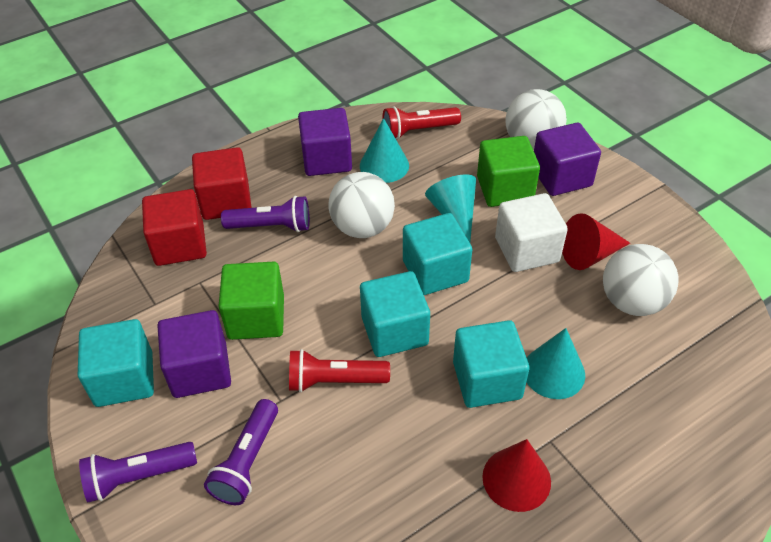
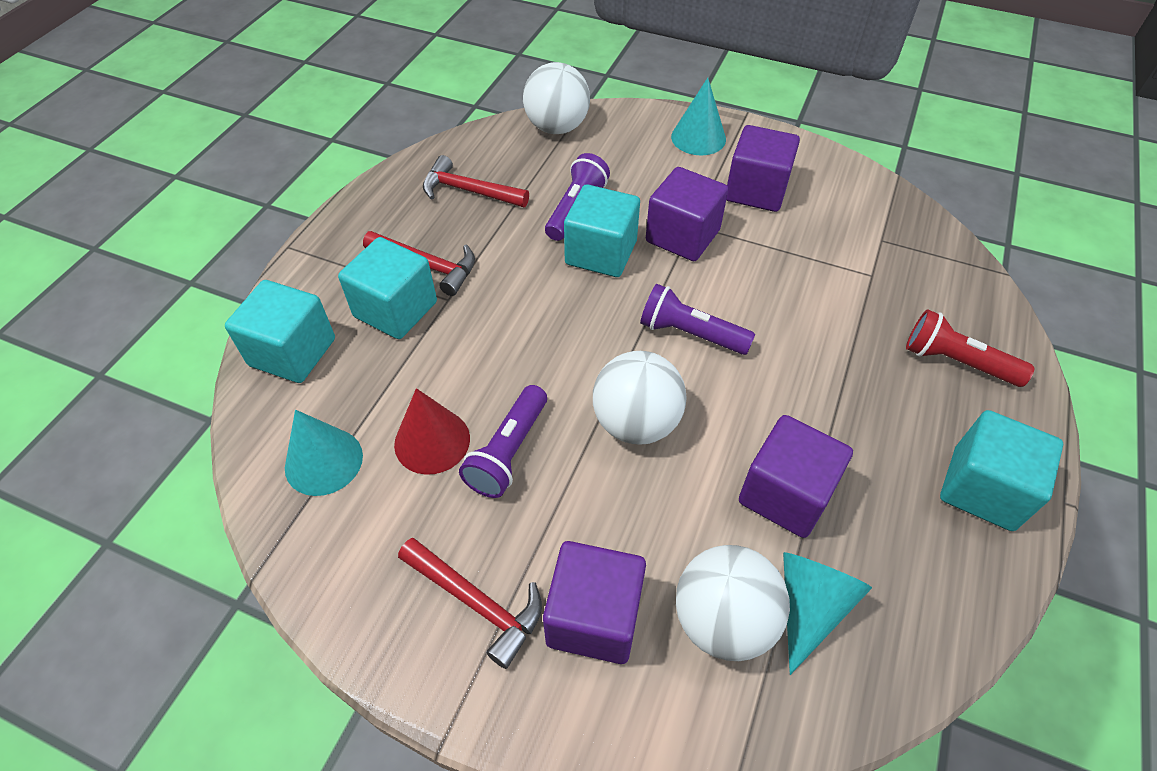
green cube: [218,262,284,340] [477,136,540,207] = 2 -> none = 0
purple cube: [157,310,231,398] [298,108,352,176] [534,123,601,196] = 3 -> [543,541,646,664] [646,167,728,261] [726,125,800,212] [739,415,853,538] = 4
red cone: [482,439,551,512] [562,213,630,270] = 2 -> [394,388,470,475] = 1
red cube: [142,189,207,266] [192,147,252,220] = 2 -> none = 0
red flashlight: [289,349,390,392] [382,106,461,140] = 2 -> [906,309,1035,387] = 1
red hammer: none = 0 -> [363,231,475,296] [398,538,542,669] [423,155,529,207] = 3
white cube: [495,193,568,272] = 1 -> none = 0

